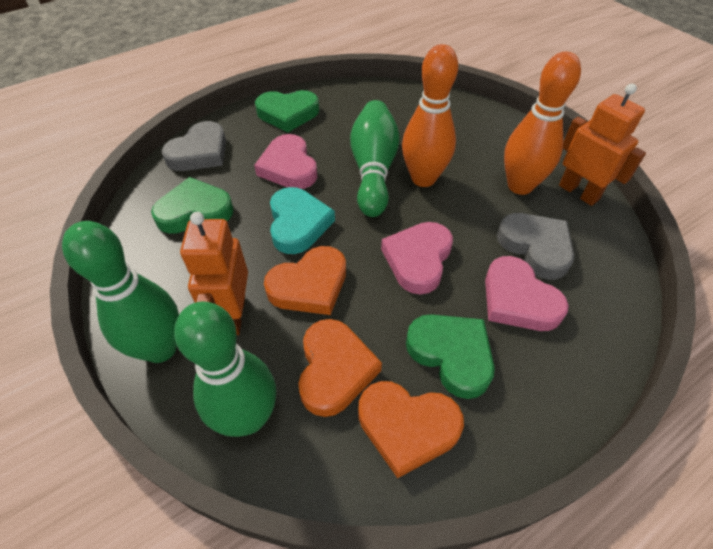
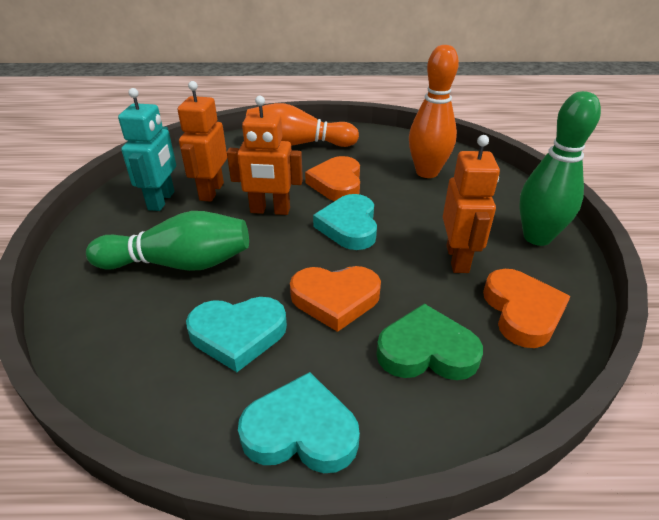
green bowling pin: [62,221,179,363] [174,302,276,437] [350,100,400,217] = 3 -> [86,211,249,271] [519,91,601,246] = 2
green heart: [151,177,234,233] [255,90,319,133] [406,314,495,399] = 3 -> [376,304,483,380] = 1
grey heart: [162,121,226,171] [497,213,574,280] = 2 -> none = 0
orange robot: [180,212,248,335] [559,83,646,206] = 2 -> [178,81,227,202] [227,96,303,215] [443,135,500,273] = 3
pink heart: [254,134,317,189] [381,222,453,294] [485,256,569,331] = 3 -> none = 0
turquoise heart: [270,187,335,254] = 1 -> [186,297,287,372] [238,372,360,473] [313,194,377,250] = 3
turquoise robot: none = 0 -> [118,88,176,211] = 1

